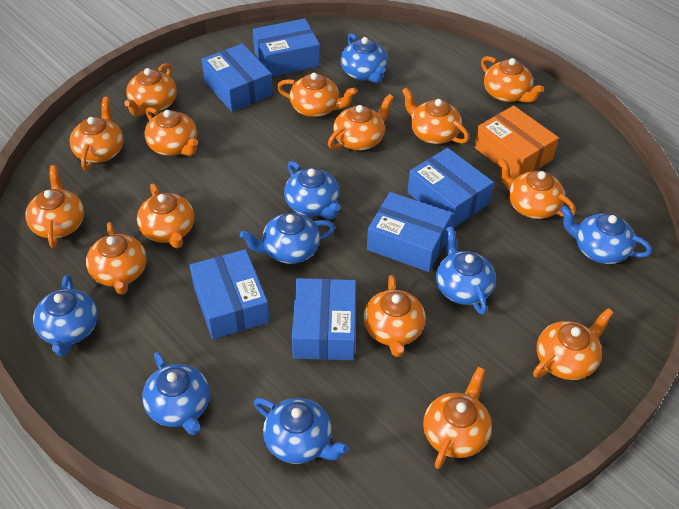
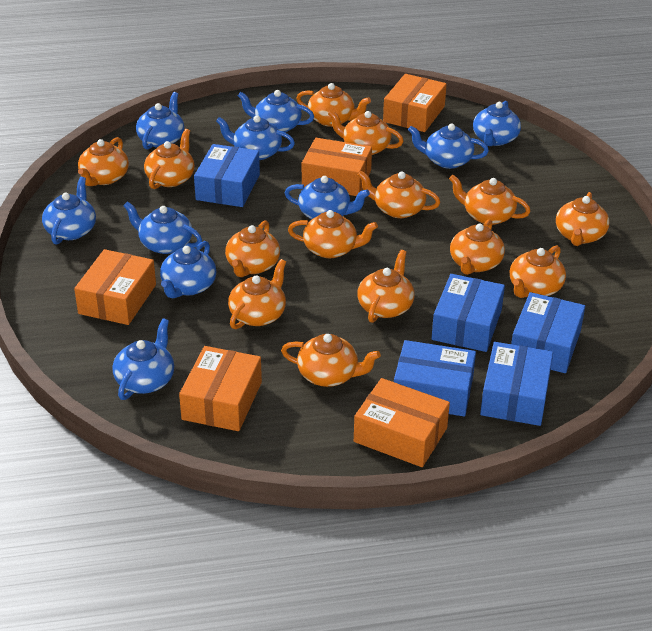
blue box: [190,249,269,340] [201,44,273,112] [253,19,320,76] [292,278,356,360] [367,192,452,272] [408,148,494,228] = 6 -> [194,144,260,207] [394,340,476,417] [432,274,505,352] [480,342,553,426] [511,292,585,373] = 5
blue teapot: [33,274,98,356] [142,352,210,435] [240,213,335,264] [254,398,349,464] [284,161,341,219] [340,33,388,83] [436,226,496,315] [560,206,652,264] = 8 -> [42,177,96,245] [112,318,174,400] [123,201,202,254] [136,92,184,150] [160,241,217,298] [216,115,295,160] [238,90,314,133] [285,176,370,219] [408,124,489,169] [473,101,521,146] = 10
orange box: [475,106,559,178] = 1 -> [74,249,156,325] [179,346,262,431] [302,138,372,196] [354,378,450,467] [383,74,447,132] = 5

